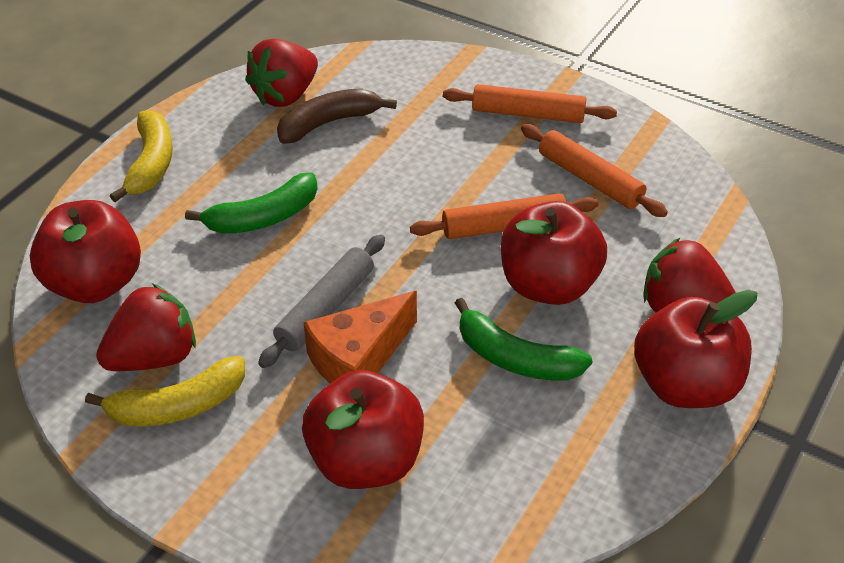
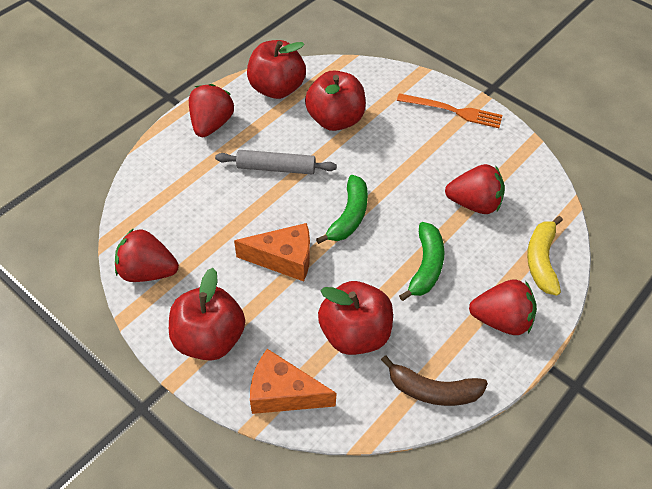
orange cheese: [304,291,417,384] = 1 -> [234,223,310,281] [250,349,337,414] = 2
orange fork: none = 0 -> [397,93,502,128] = 1
orange rolling pin: [410,193,599,239] [443,84,617,123] [521,124,668,217] = 3 -> none = 0
red strawberry: [96,283,196,371] [245,39,318,107] [643,237,736,313] = 3 -> [115,228,179,282] [189,84,234,137] [445,164,505,214] [469,279,537,335] = 4
yellow banana: [85,356,245,427] [110,110,173,202] = 2 -> [527,216,563,296] = 1

